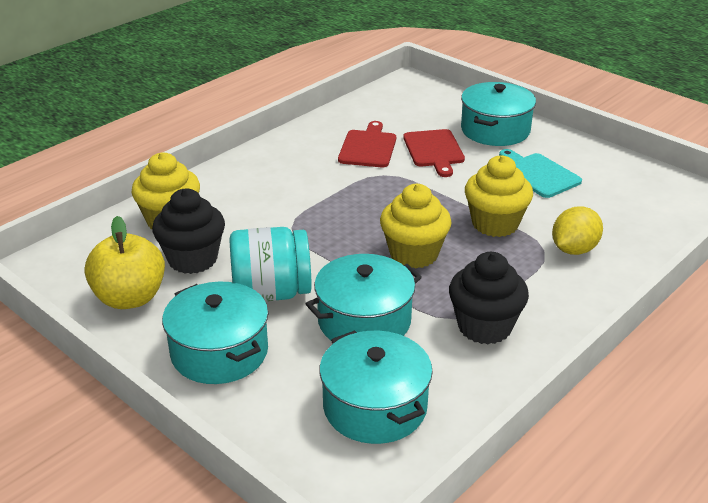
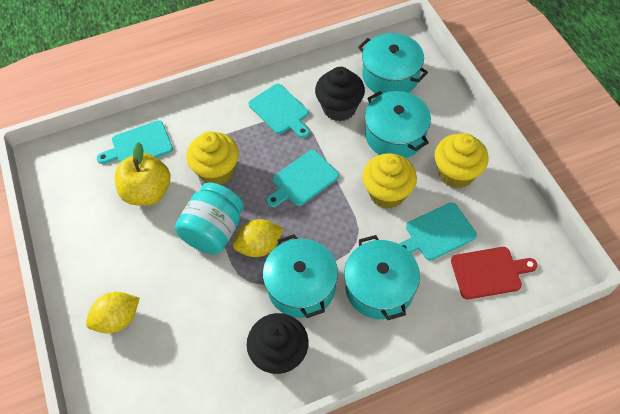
red cutting board: [338,121,396,167] [403,129,465,177] = 2 -> [451,247,538,299] = 1
turquoise cutting board: [499,149,582,198] = 1 -> [97,120,173,164] [249,84,309,138] [266,150,339,207] [399,203,477,261] = 4
yellow lemon: [552,206,603,255] = 1 -> [86,292,140,333] [233,219,284,257] = 2

